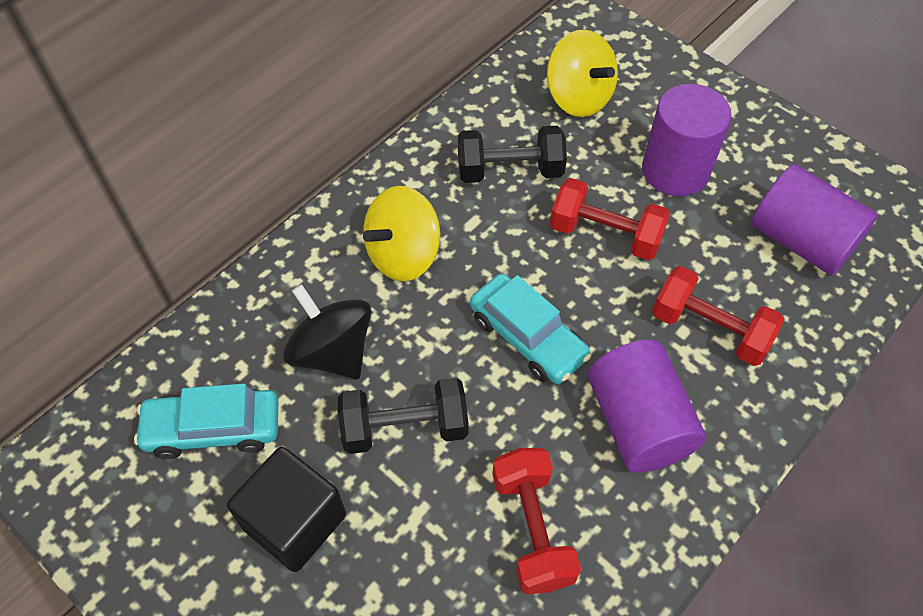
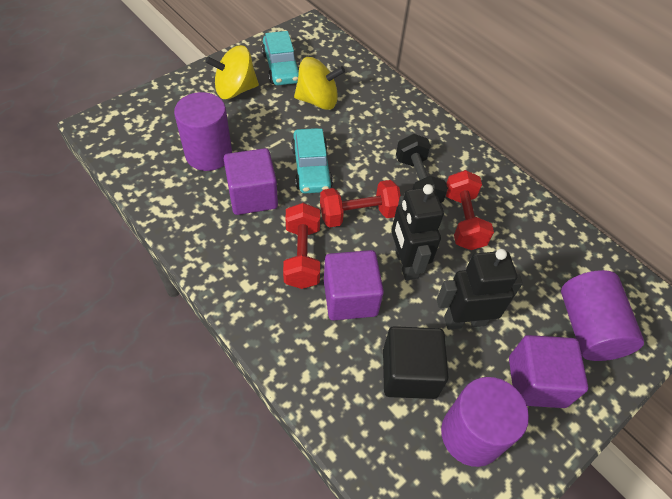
black dumbbell: [338,378,469,454] [458,126,567,183] = 2 -> [396,134,448,203] = 1
black robot: none = 0 -> [391,184,444,280] [437,249,523,330] = 2
black spinning top: [283,284,371,379] = 1 -> none = 0
purple cube: none = 0 -> [224,148,278,215] [324,250,384,321] [509,335,588,408] = 3

